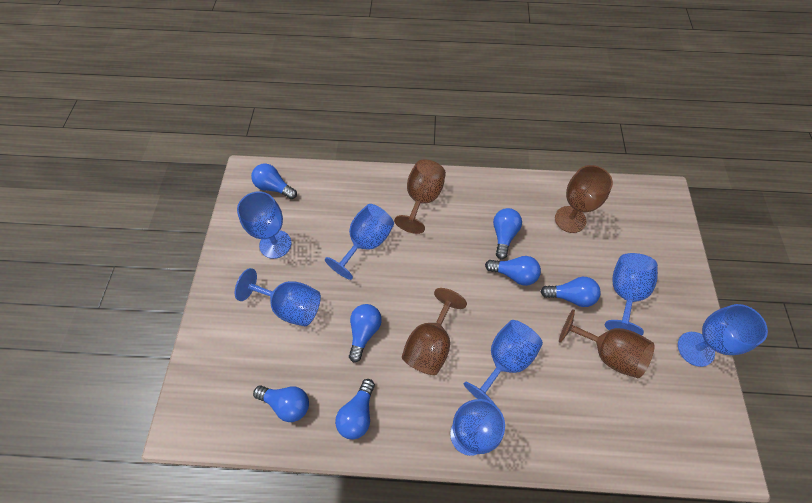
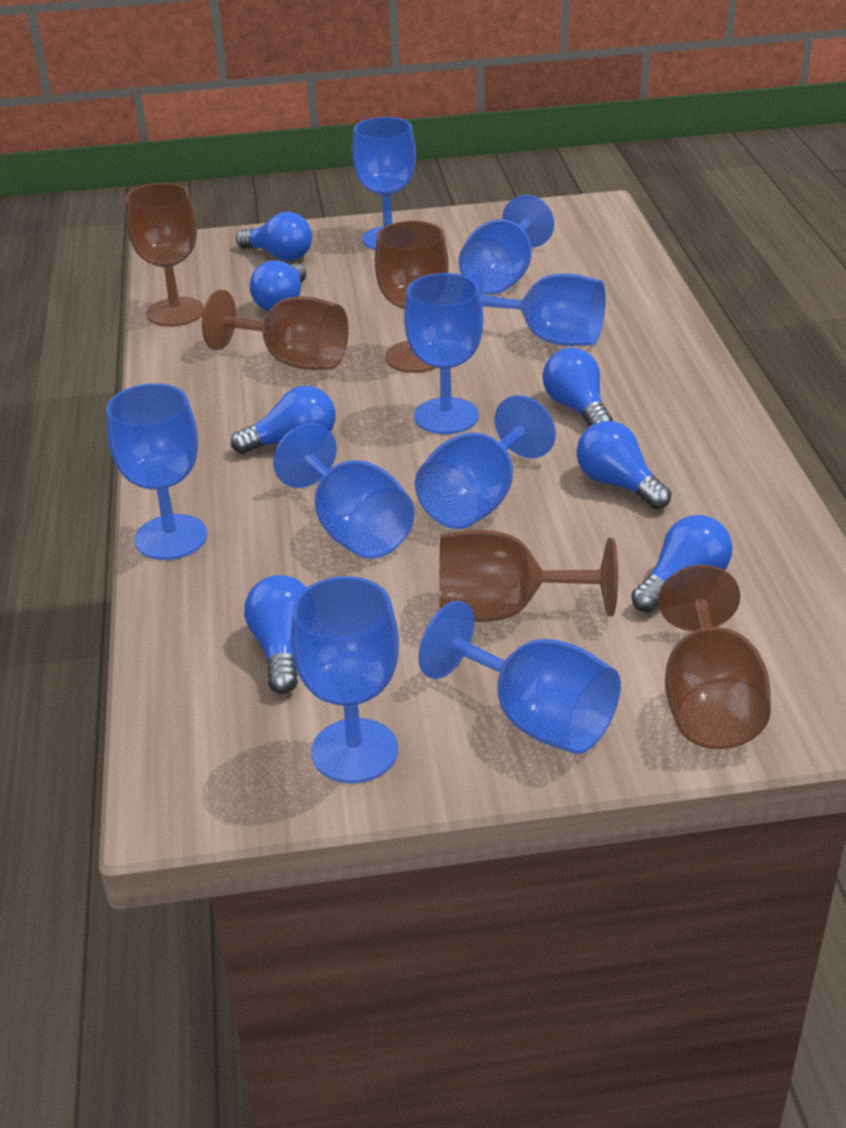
blue goblet: [235,268,321,326] [237,191,291,259] [325,204,394,280] [450,399,505,456] [464,320,543,404] [605,253,658,335] [678,304,768,367] = 7 -> [106,383,207,560] [273,423,415,559] [291,576,399,783] [352,117,416,250] [404,273,484,434] [415,395,556,529] [418,600,621,754] [459,195,554,295] [468,270,606,346] = 9
brown goblet: [394,159,446,234] [402,288,467,375] [555,165,613,233] [559,309,655,378] = 4 -> [125,183,204,327] [202,290,349,370] [375,221,449,373] [439,530,618,622] [658,565,771,749] = 5

